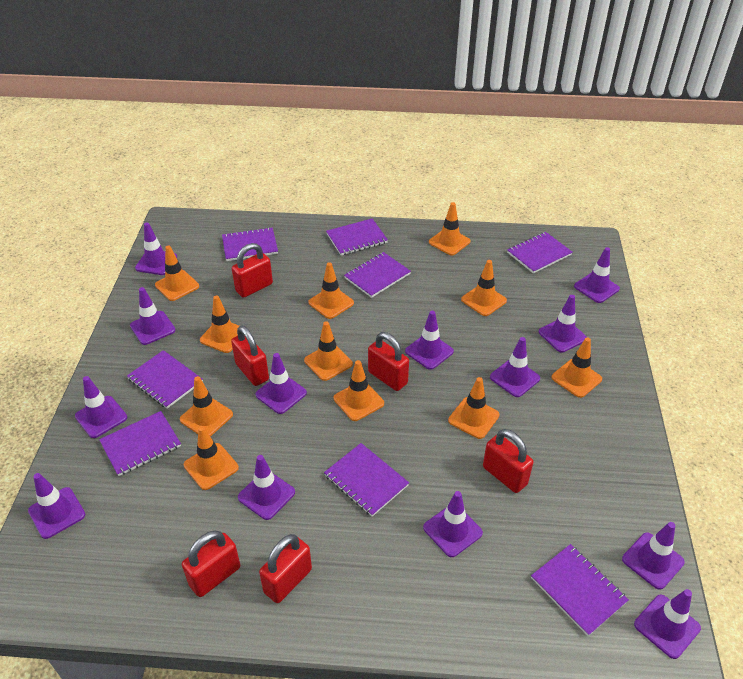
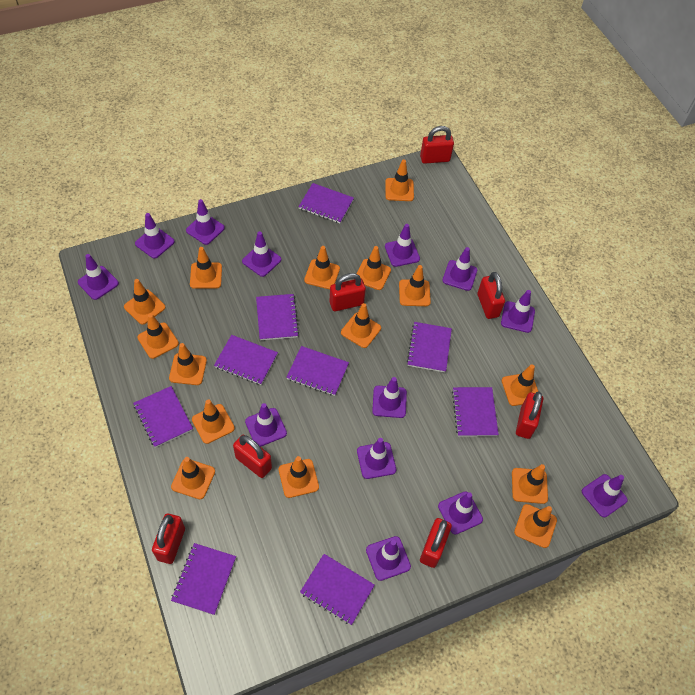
orange traffic cone: [155,245,199,301] [180,376,233,437] [184,426,239,490] [200,295,239,353] [304,321,353,381] [308,262,354,319] [334,360,384,421] [429,202,471,255] [448,377,500,439] [461,260,507,316] [552,337,602,398] = 11 -> [124,279,166,325] [137,313,179,359] [169,343,207,385] [171,457,215,499] [190,247,222,289] [192,399,235,444] [279,456,319,498] [304,246,340,289] [341,303,381,348] [356,246,391,290] [385,160,414,201] [399,265,431,306] [501,364,538,406] [512,464,548,504] [514,504,557,548] = 15
purple notebook: [99,411,181,476] [127,350,203,409] [222,227,278,261] [324,443,409,517] [326,219,388,256] [344,252,411,298] [507,232,573,273] [531,544,629,636] = 8 -> [133,386,193,448] [171,543,236,615] [214,335,278,385] [256,294,299,340] [286,346,349,396] [298,183,354,223] [300,554,375,625] [407,322,452,372] [452,387,499,437] = 9
red padlock: [182,531,240,597] [231,325,269,386] [232,243,273,298] [259,534,312,603] [368,332,409,391] [483,429,533,493] = 6 -> [152,513,185,564] [233,435,272,478] [329,273,366,311] [420,126,454,164] [420,518,452,568] [477,272,505,319] [516,391,543,439] = 7

